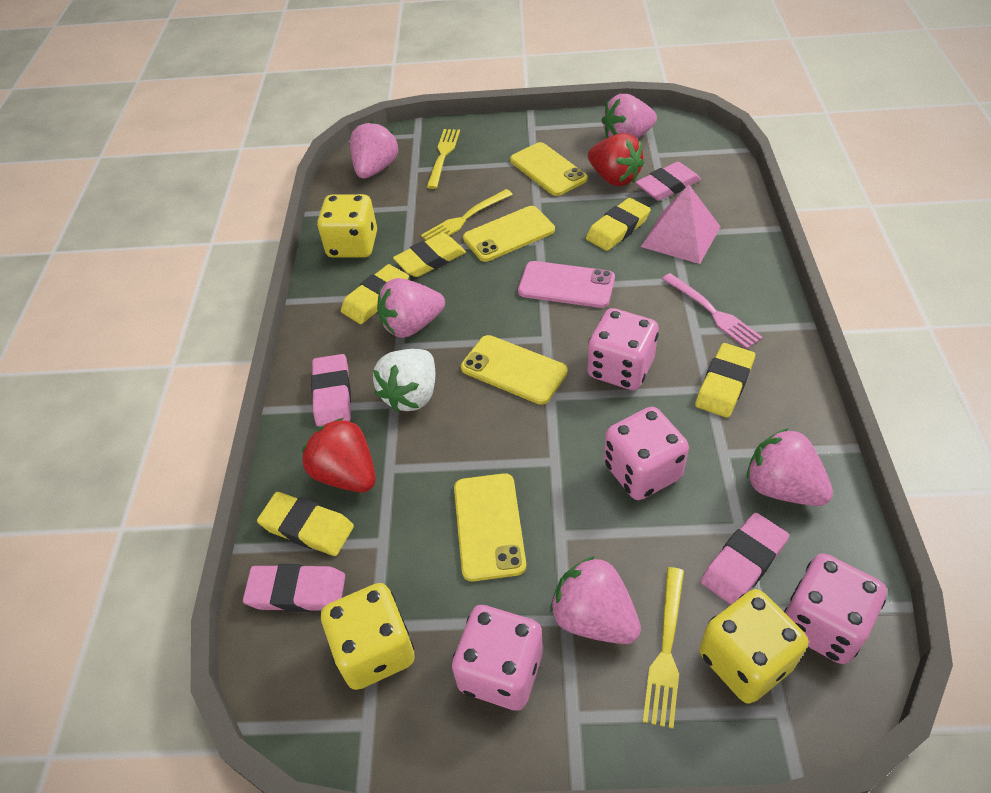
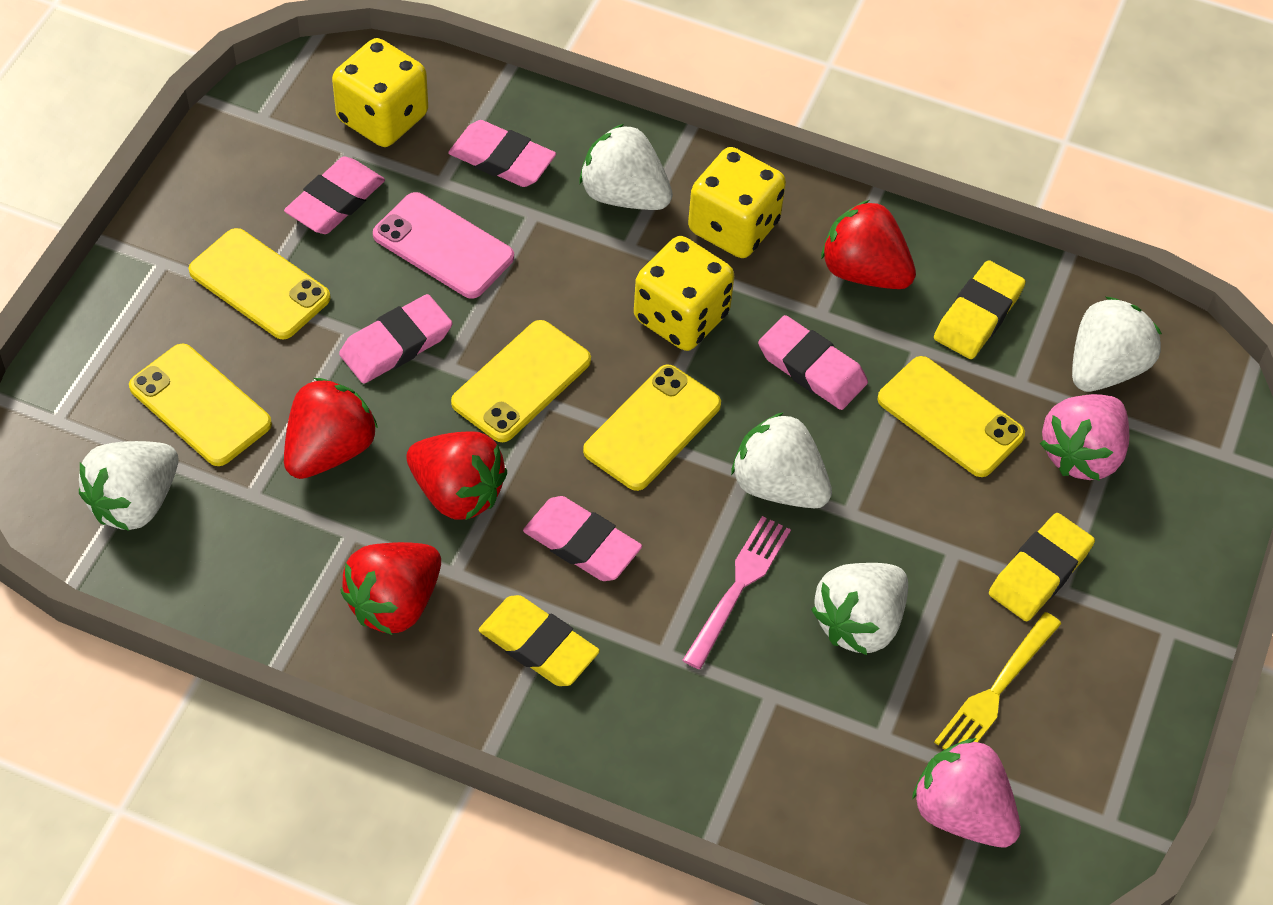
pink dice: [452,605,543,711] [587,308,659,390] [604,407,689,500] [784,553,887,664] = 4 -> none = 0
pink eraser: [243,564,345,612] [311,354,351,426] [636,162,701,201] [701,513,789,605] = 4 -> [284,157,385,234] [339,294,452,384] [448,120,556,187] [523,496,642,581] [758,315,868,410] = 5
pink pyramid: [641,184,721,264] = 1 -> none = 0
pink strawberry: [350,121,398,179] [377,278,445,338] [550,556,641,644] [601,94,657,139] [747,428,833,506] = 5 -> [912,738,1021,847] [1040,394,1129,481] = 2
red strawberry: [302,418,376,492] [588,133,644,186] = 2 -> [284,378,378,479] [340,542,441,635] [406,431,507,521] [821,200,916,289] = 4
white strawberry: [373,349,435,412] = 1 -> [79,441,178,531] [580,124,673,210] [731,412,832,508] [811,563,908,655] [1072,297,1162,392] = 5
yellow eraser: [257,492,354,556] [341,264,409,324] [393,233,466,277] [586,198,651,251] [695,343,755,418] = 5 -> [479,595,600,686] [934,260,1026,359] [989,513,1095,621] = 3
yellow fork: [421,189,513,240] [427,129,460,189] [643,567,684,729] = 3 -> [934,612,1061,750] = 1
yellow phone: [454,473,526,581] [461,335,568,405] [463,206,555,262] [510,142,587,196] = 4 -> [129,344,272,466] [189,228,331,339] [451,320,591,442] [583,364,721,491] [877,356,1025,477] = 5

